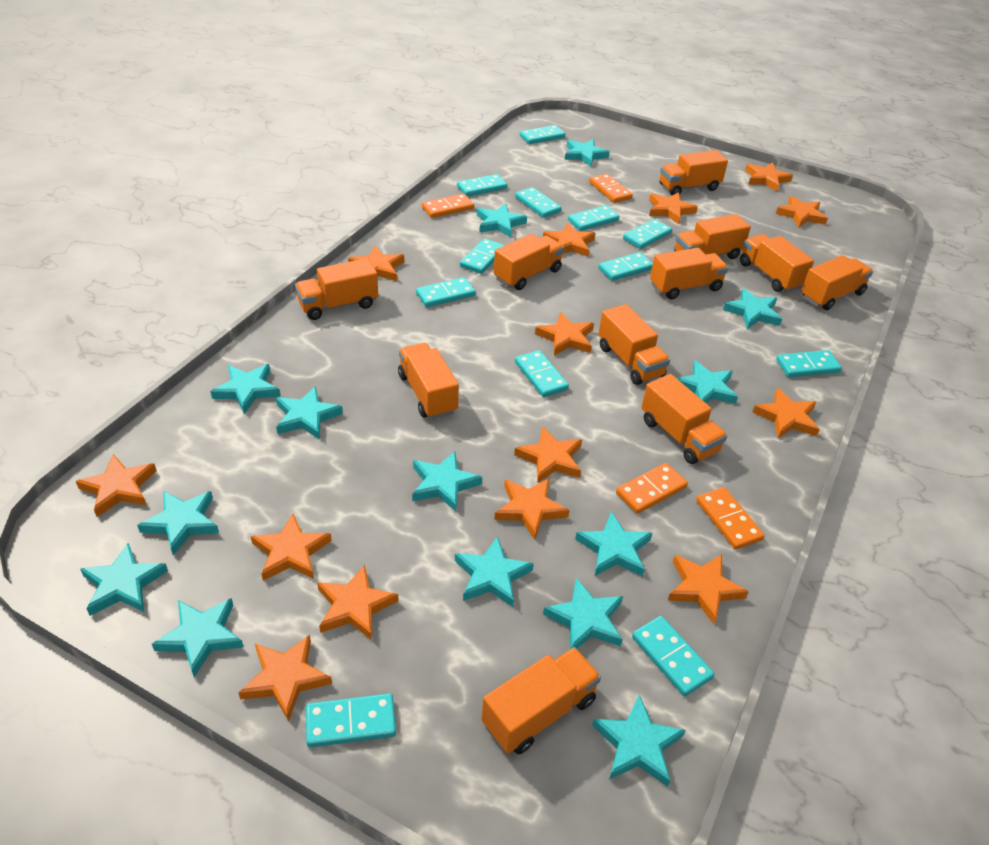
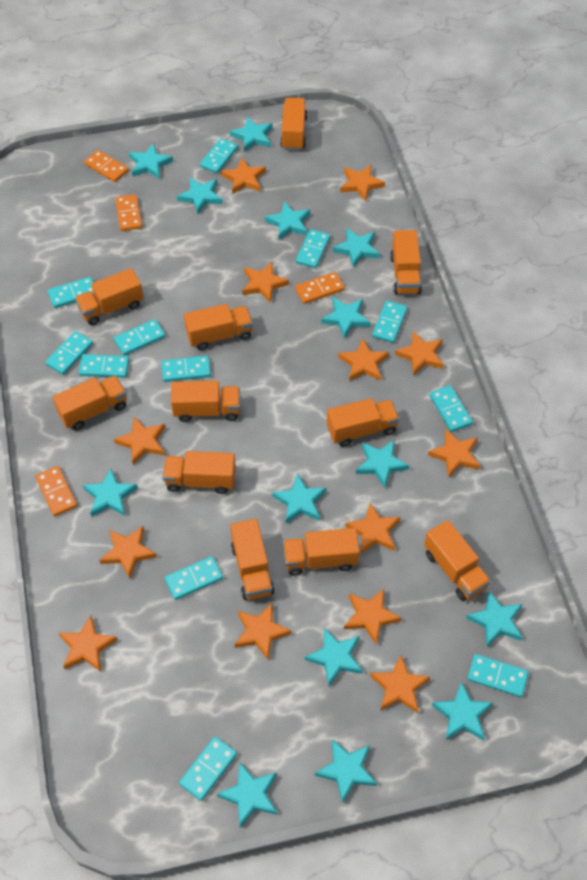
orange star: [76,454,157,517] [239,635,332,722] [251,514,332,581] [317,565,399,640] [348,246,404,281] [494,478,570,540] [514,426,582,484] [535,312,594,356] [543,223,596,257] [649,192,698,224] [668,554,749,624] [745,162,793,191] [752,388,820,438] [776,196,828,228] = 14 -> [59,616,117,672] [99,526,157,578] [114,417,165,465] [221,157,266,194] [234,603,292,660] [242,261,289,303] [338,339,389,381] [340,164,385,202] [344,589,402,644] [345,503,400,554] [370,655,430,713] [395,331,444,376] [428,429,480,478] = 13

